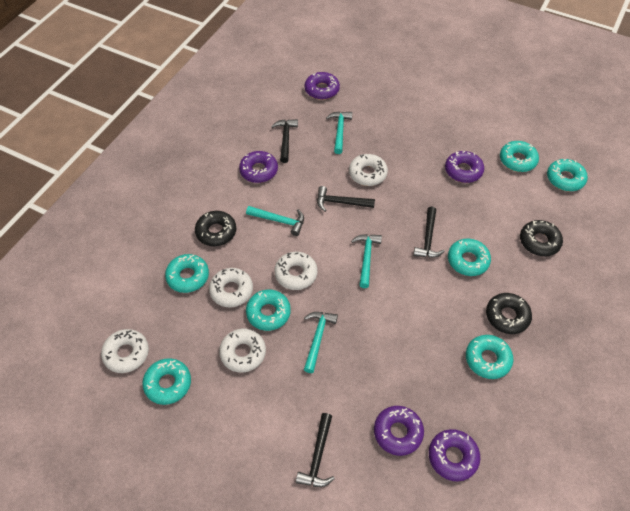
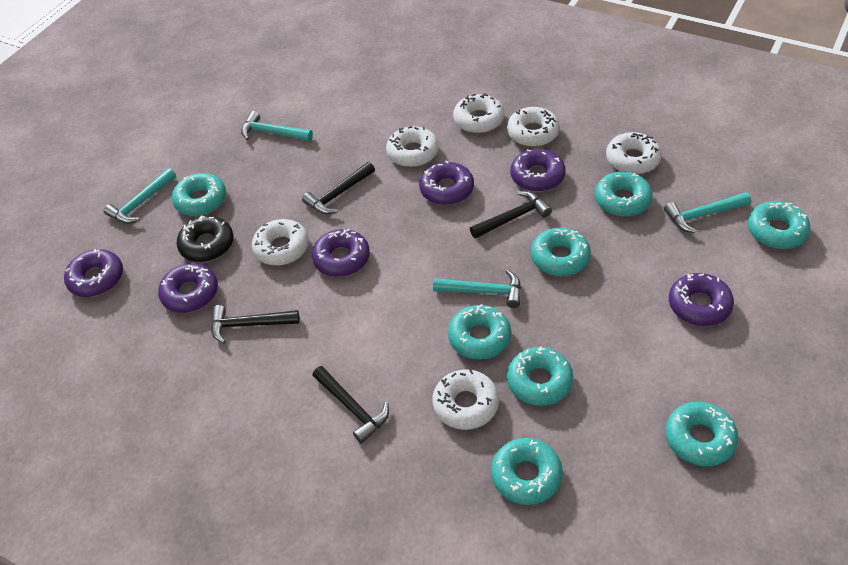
black donut: [195,211,236,246] [486,293,532,334] [520,220,563,257] = 3 -> [177,216,233,262] = 1
purple donut: [239,151,278,183] [305,72,340,100] [374,406,424,456] [429,429,480,481] [445,151,484,183] = 5 -> [64,249,123,297] [158,263,218,313] [312,229,370,277] [419,161,474,205] [511,149,566,192] [669,273,734,326] = 6
turquoise donut: [142,358,191,405] [165,254,209,293] [246,290,291,331] [448,239,491,276] [466,335,513,379] [500,141,539,172] [547,159,588,191] = 7 -> [172,173,226,216] [448,304,511,360] [491,438,563,505] [507,346,573,406] [531,228,591,276] [595,172,653,216] [665,402,738,466] [748,201,811,249] = 8
white donut: [101,329,149,373] [209,268,253,307] [219,329,266,373] [274,252,318,290] [349,154,388,186] = 5 -> [252,219,309,266] [386,126,439,167] [432,370,499,430] [453,93,504,133] [507,107,560,147] [606,132,662,174] = 6

